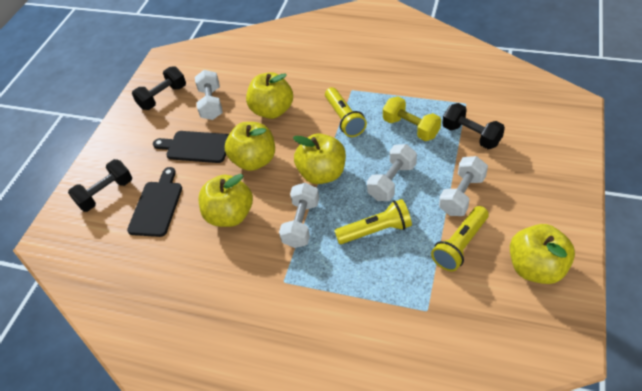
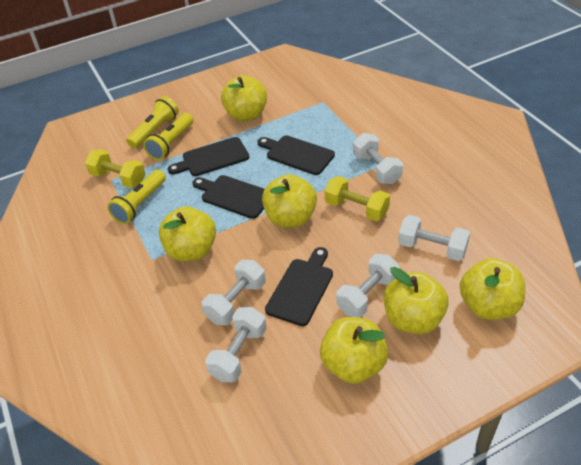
black cutting board: [127,167,182,237] [153,131,229,163] = 2 -> [168,137,249,176] [192,175,265,219] [258,135,335,175] [265,247,333,326] = 4
black dumbbell: [68,159,132,212] [132,66,186,110] [442,103,505,149] = 3 -> none = 0
white dumbbell: [195,70,223,120] [279,183,319,248] [367,144,417,201] [439,156,488,216] = 4 -> [202,260,266,325] [205,307,267,382] [336,254,399,318] [353,133,403,184] [398,215,470,261] = 5
yellow apple: [199,174,253,227] [225,122,275,171] [246,72,293,119] [293,133,346,184] [510,224,575,284] = 5 -> [159,206,216,261] [221,75,267,121] [262,174,317,227] [320,317,388,384] [384,267,449,334] [460,258,525,320] = 6
yellow dumbbell: [383,97,441,141] = 1 -> [85,149,145,188] [325,176,390,221] = 2

